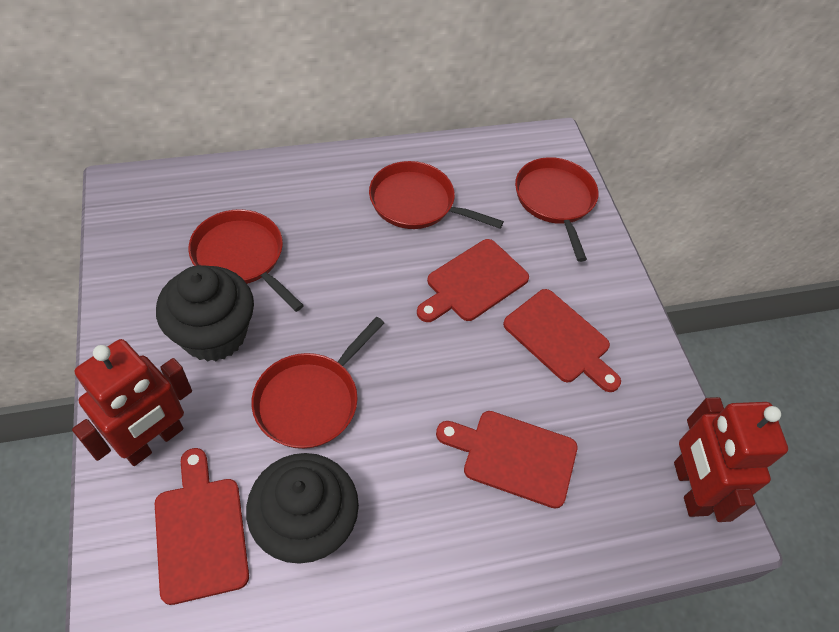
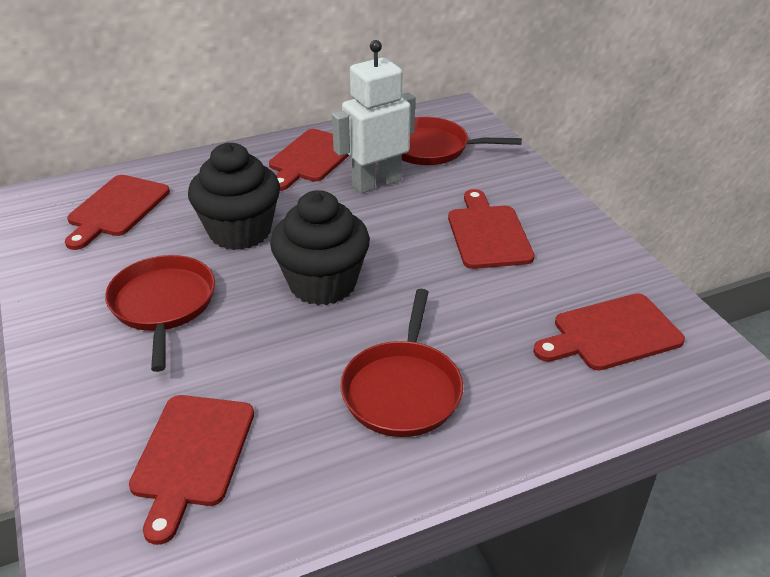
red cutting board: [155,448,249,605] [417,239,529,322] [436,411,577,509] [503,289,621,392] = 4 -> [65,175,170,250] [129,395,254,545] [269,129,349,191] [448,189,535,269] [533,293,685,371] = 5
red pan: [188,209,304,312] [252,317,384,449] [369,161,504,229] [515,157,598,262] = 4 -> [105,255,215,372] [340,289,463,437] [402,117,522,165] = 3
red robot: [72,339,192,466] [674,397,788,522] = 2 -> none = 0
white robot: none = 0 -> [332,40,415,194] = 1

